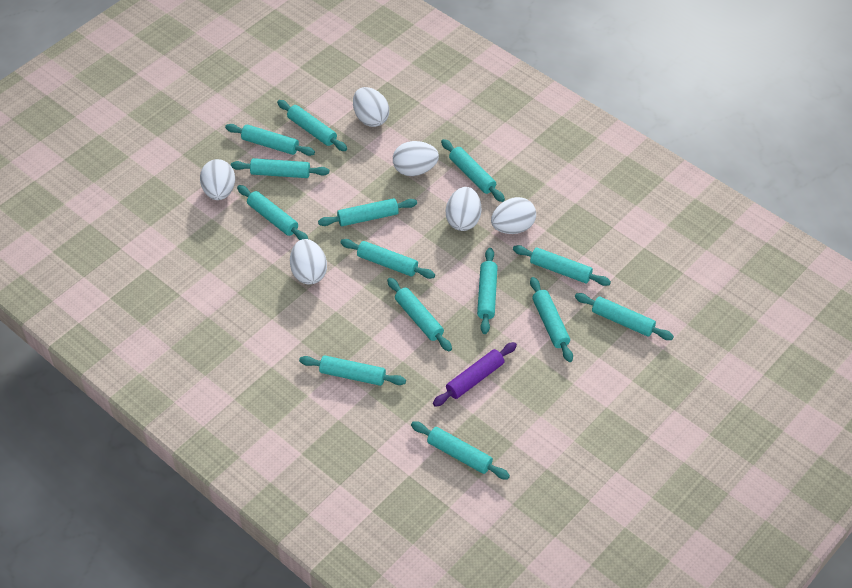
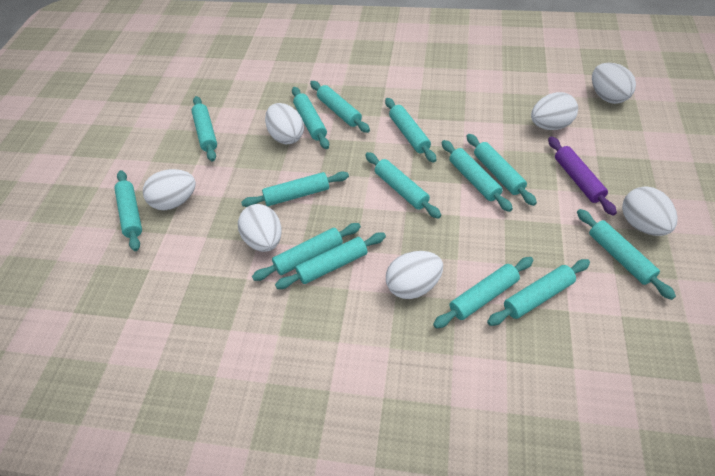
white egg: [200,159,235,200] [290,239,327,285] [353,87,389,127] [393,141,439,176] [446,187,481,231] [491,197,536,234] = 6 -> [143,169,196,210] [238,204,282,252] [265,103,304,144] [386,251,443,299] [531,92,578,130] [592,63,636,104] [622,186,678,236] = 7

